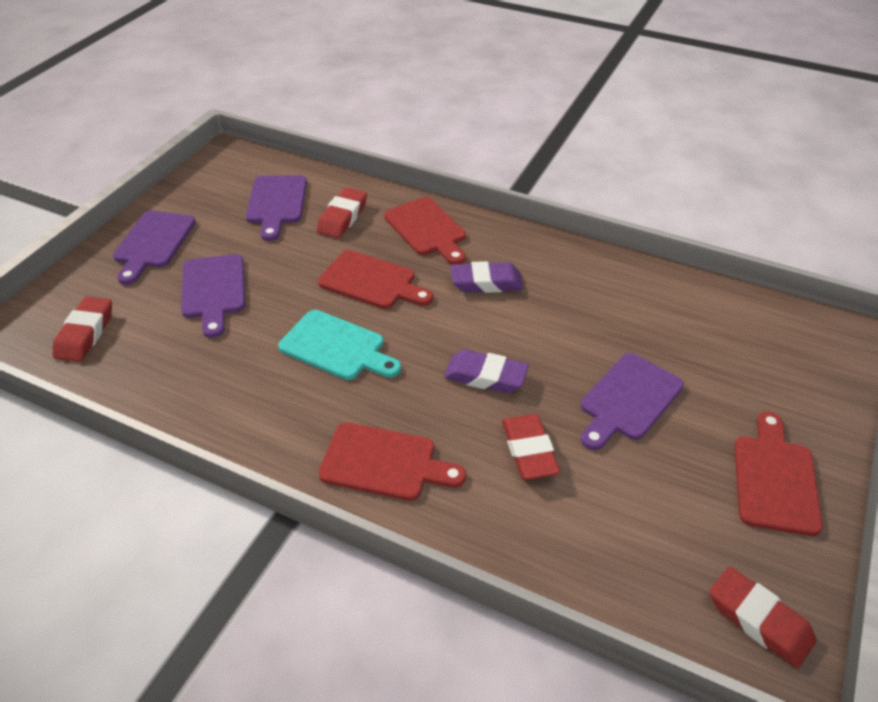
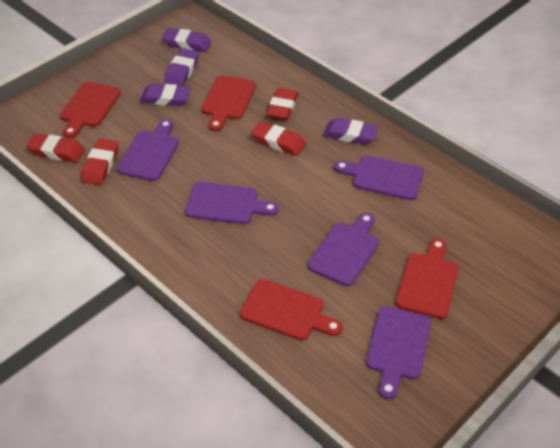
purple cutting board: [113,211,196,285] [181,254,245,338] [246,175,307,241] [581,353,684,450] = 4 -> [117,119,179,181] [185,182,278,224] [308,213,379,286] [334,155,424,200] [366,307,431,399] = 5
purple eraser: [444,350,529,393] [451,261,523,293] = 2 -> [140,84,191,106] [162,28,211,52] [164,48,199,86] [323,118,378,145] = 4
turquoise cutting board: [278,310,401,380] = 1 -> none = 0

